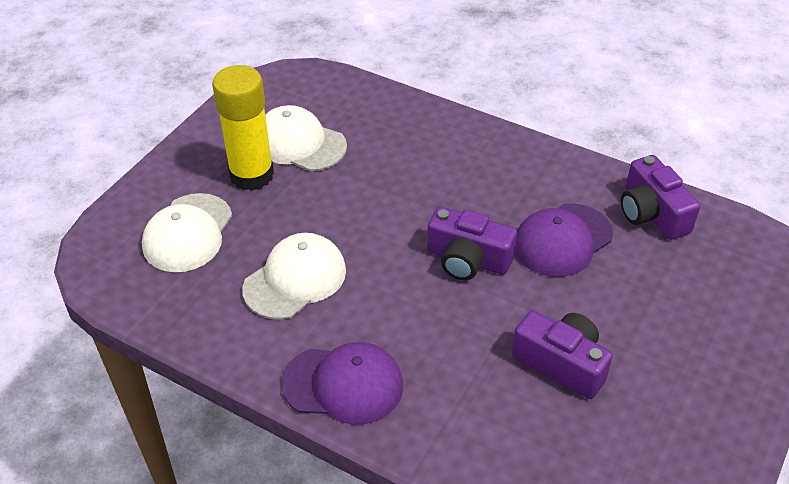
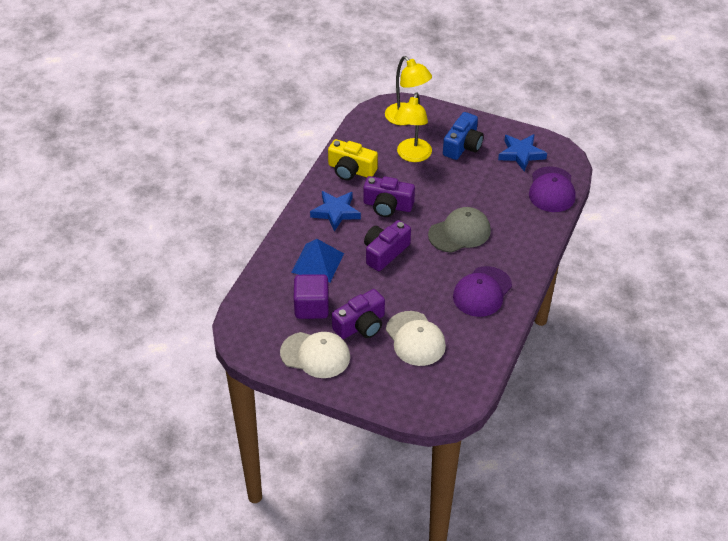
blue camera: none = 0 -> [443,112,484,160] = 1
blue pyramid: none = 0 -> [291,239,344,282] = 1
blue star: none = 0 -> [310,191,361,231] [498,134,547,171] = 2
grey cap: none = 0 -> [428,207,491,253] = 1
purple cube: none = 0 -> [294,274,329,319] = 1
white cap: [142,193,232,272] [242,233,346,320] [265,105,347,171] = 3 -> [280,332,350,378] [386,311,446,366] = 2
yellow camera: none = 0 -> [328,139,378,180] = 1
yellow glue stick: [212,65,274,191] = 1 -> none = 0
yellow lamp: none = 0 -> [385,56,432,125] [394,93,432,162] = 2

